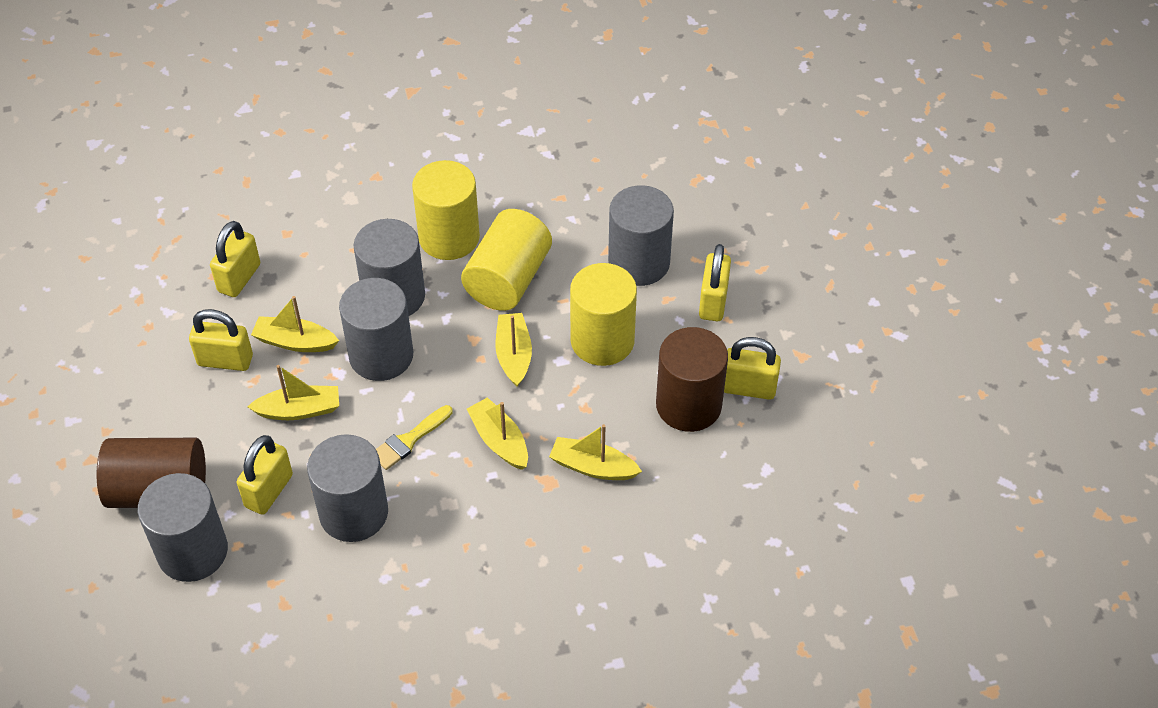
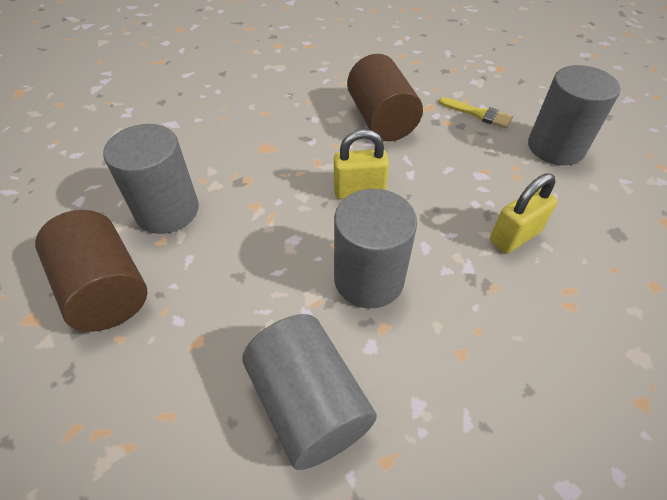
grey cylinder: [138,473,228,582] [307,434,388,542] [339,278,413,381] [354,219,425,316] [608,185,674,286] = 5 -> [103,124,199,234] [242,314,377,470] [334,189,417,308] [528,65,621,165] = 4
yellow boat: [247,365,339,420] [251,296,339,352] [467,397,528,470] [495,313,532,387] [549,424,642,480] = 5 -> none = 0
yellow cylinder: [412,160,480,260] [461,209,552,311] [570,263,637,366] = 3 -> none = 0
yellow padlock: [189,309,253,371] [210,221,260,297] [237,435,293,515] [699,244,731,321] [724,337,781,400] = 5 -> [334,129,389,199] [490,173,558,254] = 2

